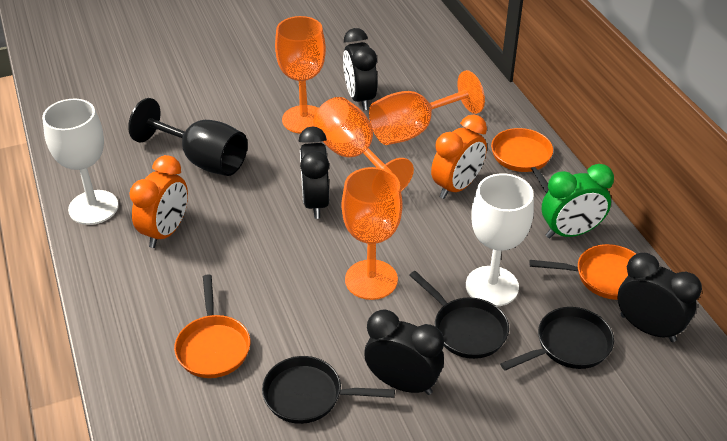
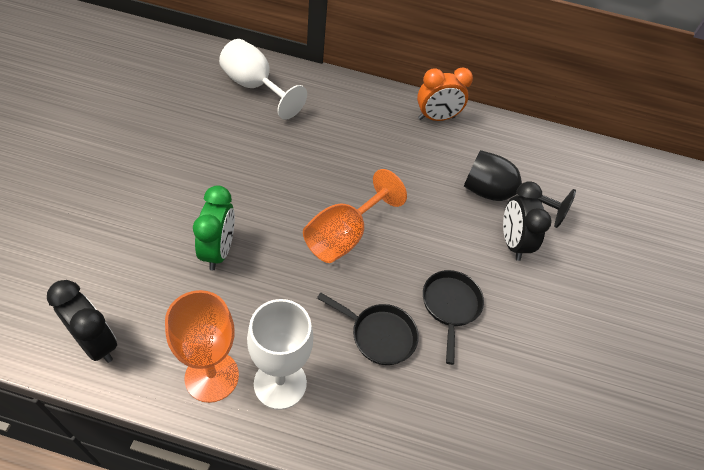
black clock: [299,127,329,219] [343,28,378,110] [364,309,444,395] [618,253,702,342] = 4 -> [47,280,117,363] [503,181,552,261] = 2
black pan: [262,356,395,424] [409,271,509,359] [500,307,614,371] = 3 -> [317,293,419,365] [423,270,484,365] = 2
orange clock: [129,155,188,248] [431,114,487,199] = 2 -> [417,67,473,121] = 1
orange goblet: [275,16,326,134] [313,97,414,191] [342,167,403,300] [369,70,485,145] = 4 -> [165,290,239,403] [303,169,407,263] = 2
orange pan: [174,274,250,378] [491,128,553,193] [529,244,636,300] = 3 -> none = 0

